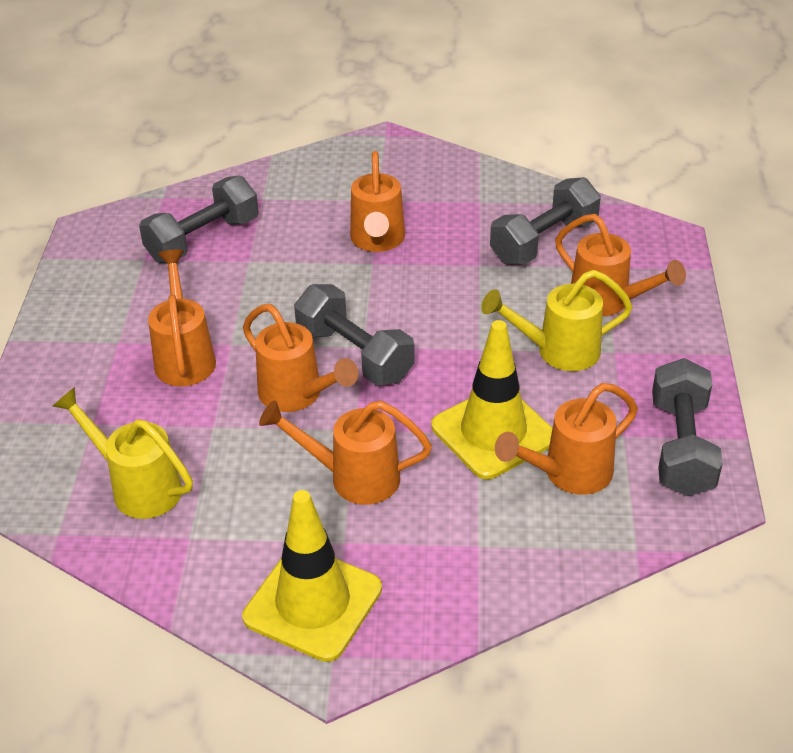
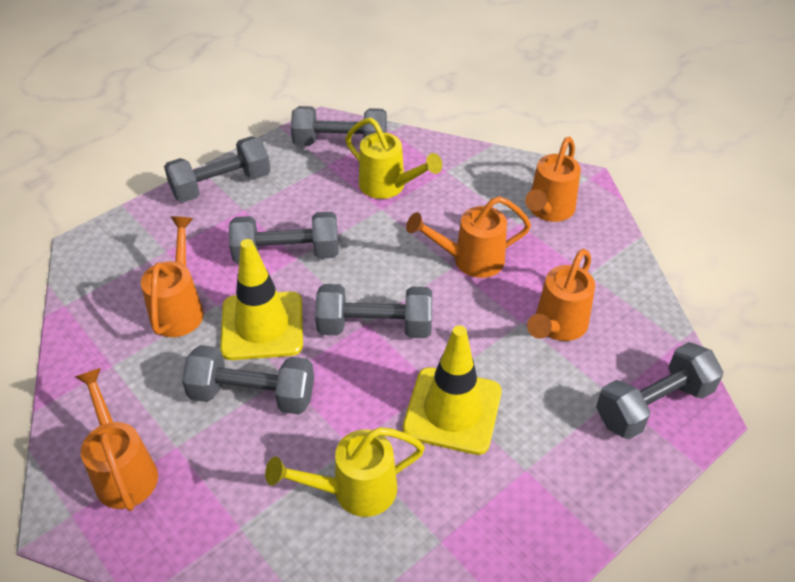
grey dumbbell: [139,176,259,263] [294,284,415,386] [490,177,601,265] [652,358,723,496] = 4 -> [164,136,271,202] [182,345,314,414] [229,212,339,264] [291,106,387,146] [315,284,432,338] [596,342,723,439] = 6
orange watering can: [148,249,216,386] [243,304,359,412] [259,400,432,505] [350,151,405,252] [495,383,638,495] [555,214,686,316] = 6 -> [75,368,158,511] [141,216,204,337] [406,196,531,278] [525,137,581,222] [527,249,595,341] = 5

